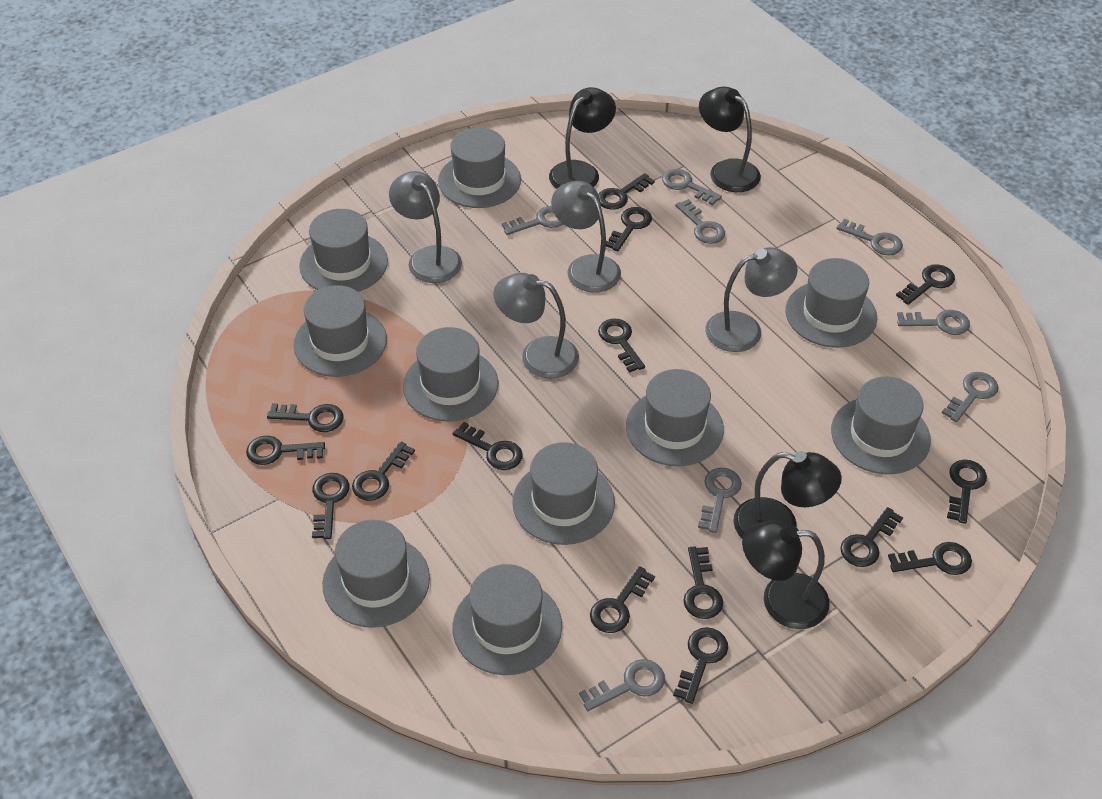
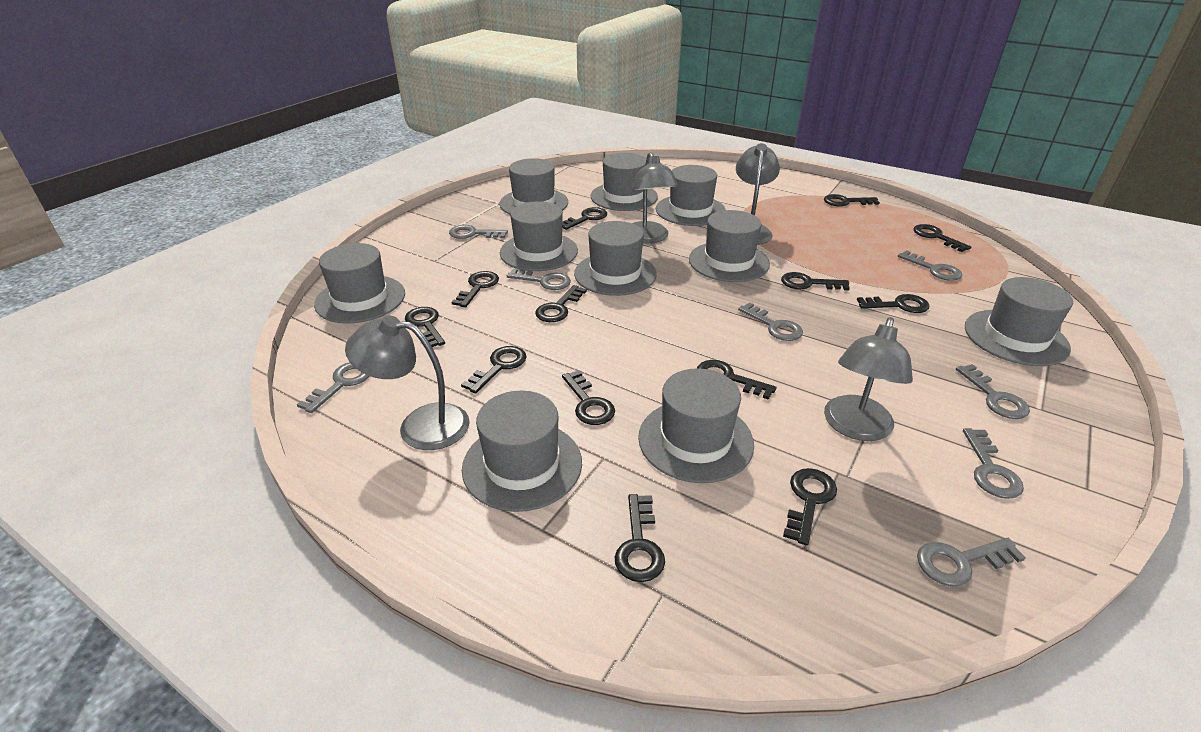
black key: [246,436,325,465] [267,403,343,432] [312,473,350,539] [352,441,415,501] [452,422,523,470] [590,566,655,633] [598,173,655,210] [598,319,645,373] [606,207,652,251] [673,627,728,704] [683,546,723,619] [840,507,903,567] [888,542,972,575] [896,264,955,305] [947,460,987,524] = 15 -> [405,307,445,347] [451,271,499,307] [461,346,526,394] [535,285,587,322] [562,207,607,230] [562,370,615,425] [615,494,665,582] [697,360,777,400] [781,272,850,290] [783,468,837,546] [824,194,880,206] [857,294,929,313] [913,224,971,252] = 13
black lamp: [549,87,616,189] [699,87,761,192] [733,451,842,538] [742,521,830,629] = 4 -> none = 0

